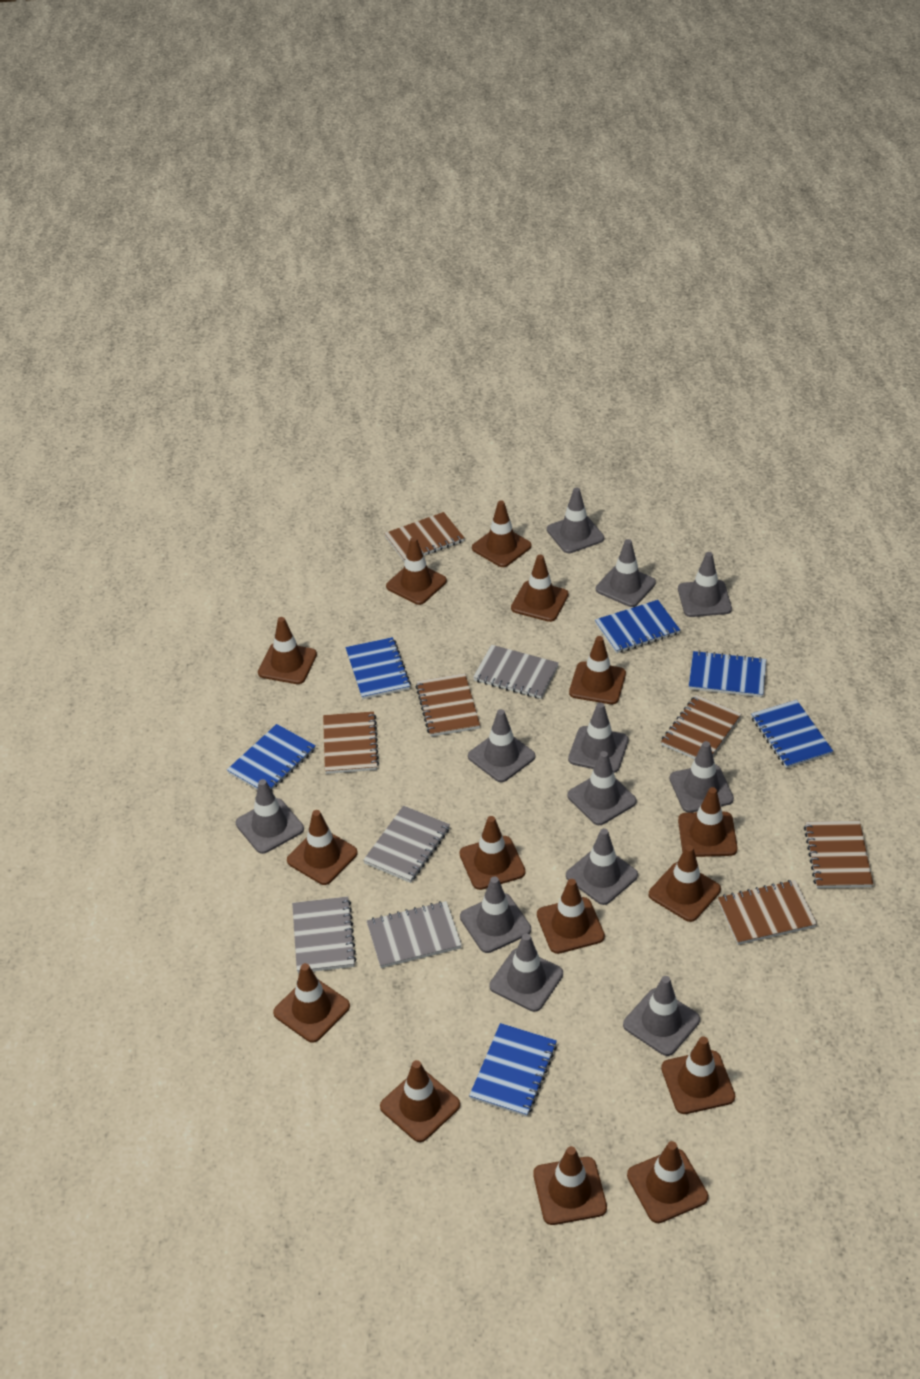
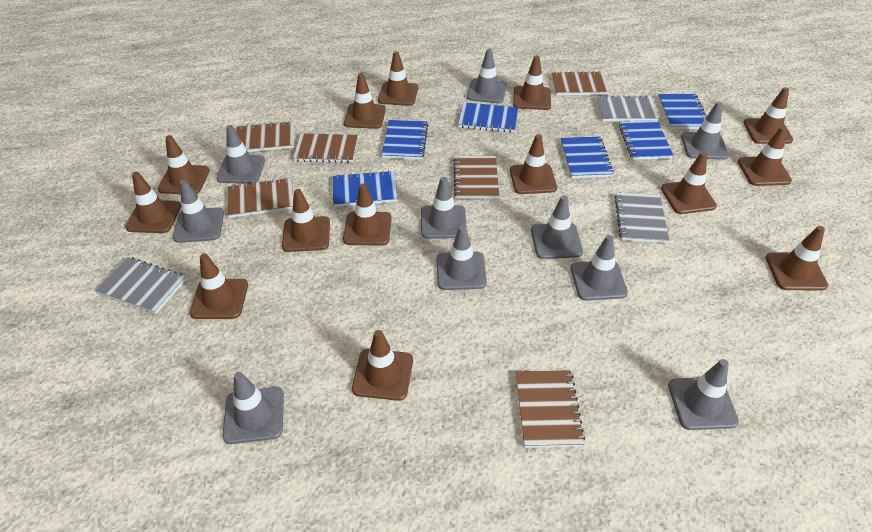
brown traffic cone: [258,617,317,684] [273,963,350,1043] [287,810,358,885] [380,1060,460,1142] [386,537,447,605] [459,816,526,890] [472,501,532,567] [511,555,569,622] [533,1146,607,1225] [537,879,605,954] [569,636,626,704] [627,1141,708,1223] [649,845,721,922] [661,1036,735,1114] [678,787,738,857] = 15 -> [125,172,181,233] [158,135,210,194] [190,253,248,319] [282,189,330,252] [343,183,392,246] [344,73,386,129] [352,330,413,401] [378,51,418,106] [510,134,557,194] [513,55,551,110] [661,152,717,214] [738,126,792,186] [743,87,793,144] [766,226,828,291] = 14
grey notebook: [292,897,357,973] [363,806,450,883] [367,901,462,968] [473,645,559,699] = 4 -> [95,257,186,314] [596,95,659,121] [614,193,669,243] = 3
grey traffic cone: [236,779,304,854] [460,876,531,953] [468,709,535,782] [489,933,563,1012] [547,488,604,553] [566,828,638,905] [567,751,637,825] [568,702,628,773] [596,539,656,607] [623,976,700,1056] [670,741,734,813] [678,552,732,617] = 12 -> [173,180,224,243] [216,125,265,184] [222,372,284,444] [421,177,467,239] [436,225,487,290] [467,49,507,103] [531,196,583,259] [571,235,628,301] [668,359,739,430] [681,102,728,160] = 10

